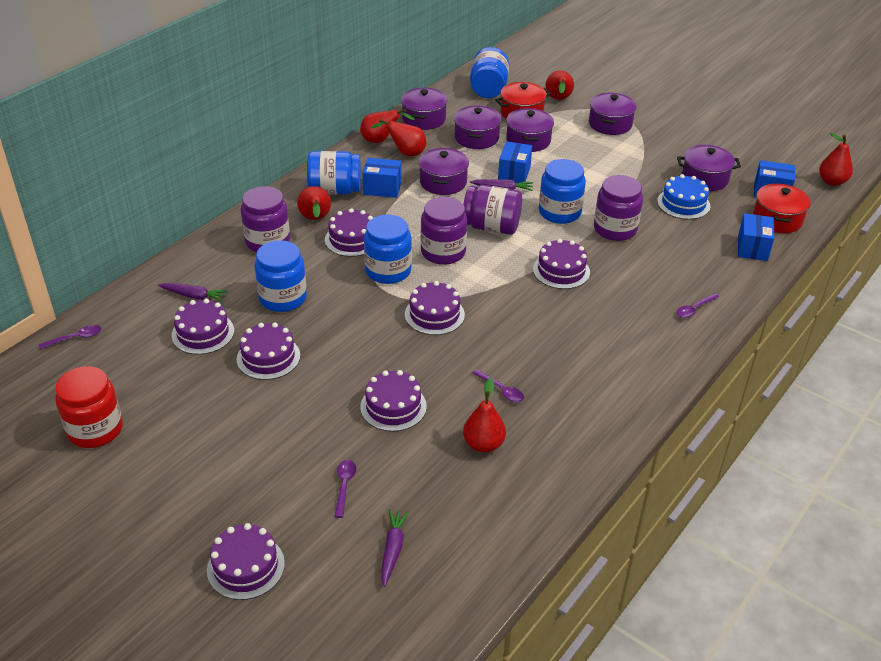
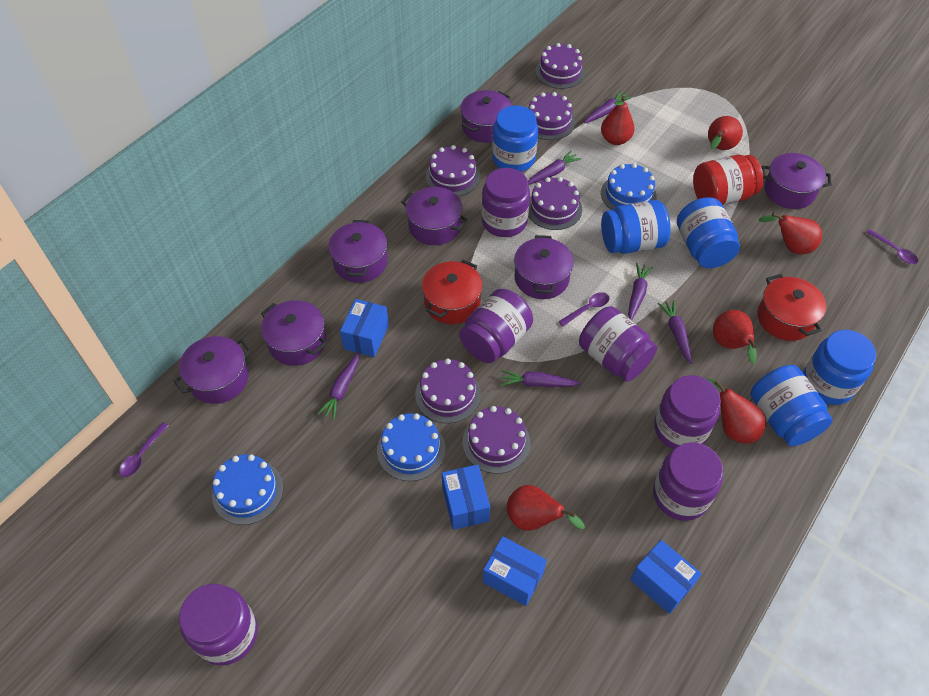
blue cake: [657,174,710,219] = 1 -> [212,454,283,525] [377,413,445,481] [601,163,657,210] = 3
purple cake: [172,299,234,355] [207,523,285,600] [237,322,300,380] [325,208,373,257] [360,370,427,432] [405,281,465,335] [533,239,590,289] = 7 -> [415,359,481,423] [426,145,480,196] [463,406,530,474] [528,177,582,230] [529,92,575,140] [535,43,585,89] = 6
purple carrot: [158,283,229,302] [381,509,410,587] [470,179,533,191] = 3 -> [317,352,359,420] [500,370,581,387] [528,151,581,185] [584,90,632,124] [628,263,653,320] [658,300,692,364] = 6
purple jar: [241,186,290,252] [421,197,467,265] [463,185,522,235] [594,175,643,241] = 4 -> [179,584,258,665] [459,289,533,363] [482,168,530,237] [579,306,657,381] [653,442,723,521] [654,375,721,450] = 6
purple pot: [401,88,448,130] [418,148,469,195] [454,105,502,149] [506,108,554,152] [589,93,637,135] [677,145,741,191] = 6 -> [173,336,252,404] [261,300,327,366] [329,220,388,283] [401,187,468,245] [460,90,512,143] [514,235,574,299] [762,153,832,209] = 7
purple spoon: [39,325,101,349] [334,460,356,518] [472,369,524,402] [676,293,719,318] = 4 -> [119,422,169,477] [558,292,609,326] [866,229,918,264] = 3

